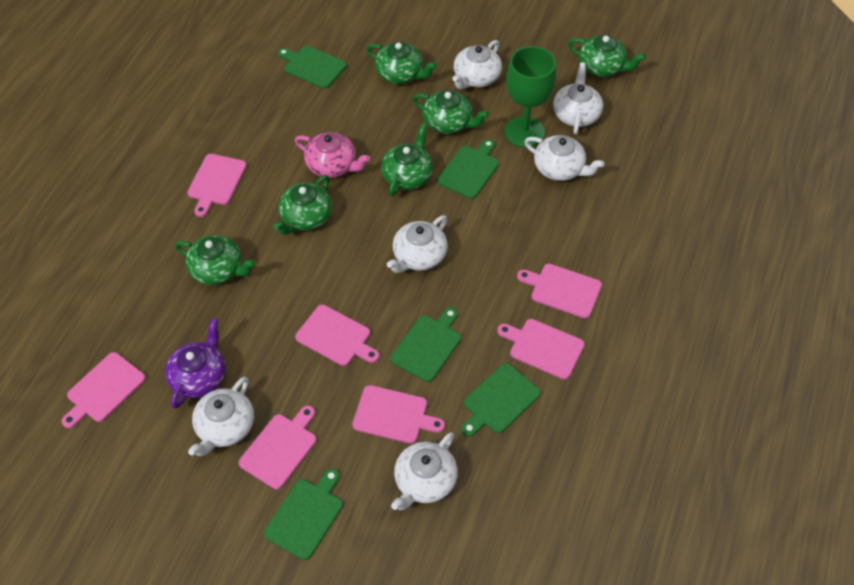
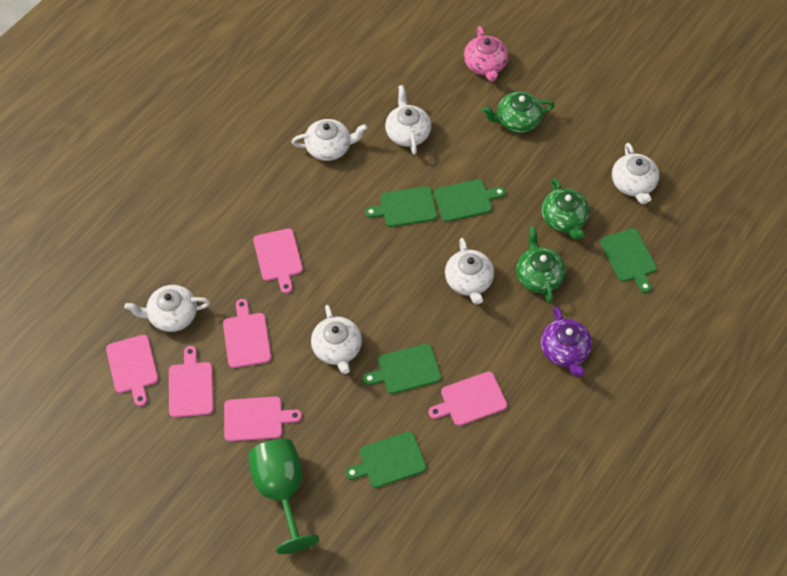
green teapot: [175,235,256,285] [273,175,332,235] [367,42,437,84] [381,123,433,196] [412,90,489,134] [568,35,646,77] = 6 -> [482,92,555,133] [516,226,566,303] [541,178,590,240] = 3
pink cutting board: [62,352,146,428] [187,154,247,217] [239,406,316,489] [295,305,379,366] [352,385,445,444] [497,319,585,379] [517,264,602,318] = 7 -> [106,335,158,406] [169,346,214,418] [223,299,271,368] [224,397,302,442] [253,228,303,294] [429,372,507,426] = 6

